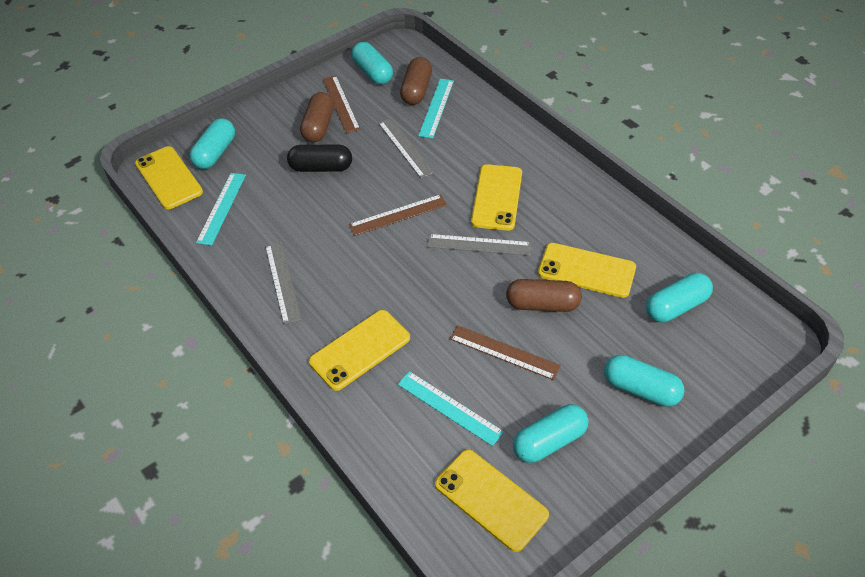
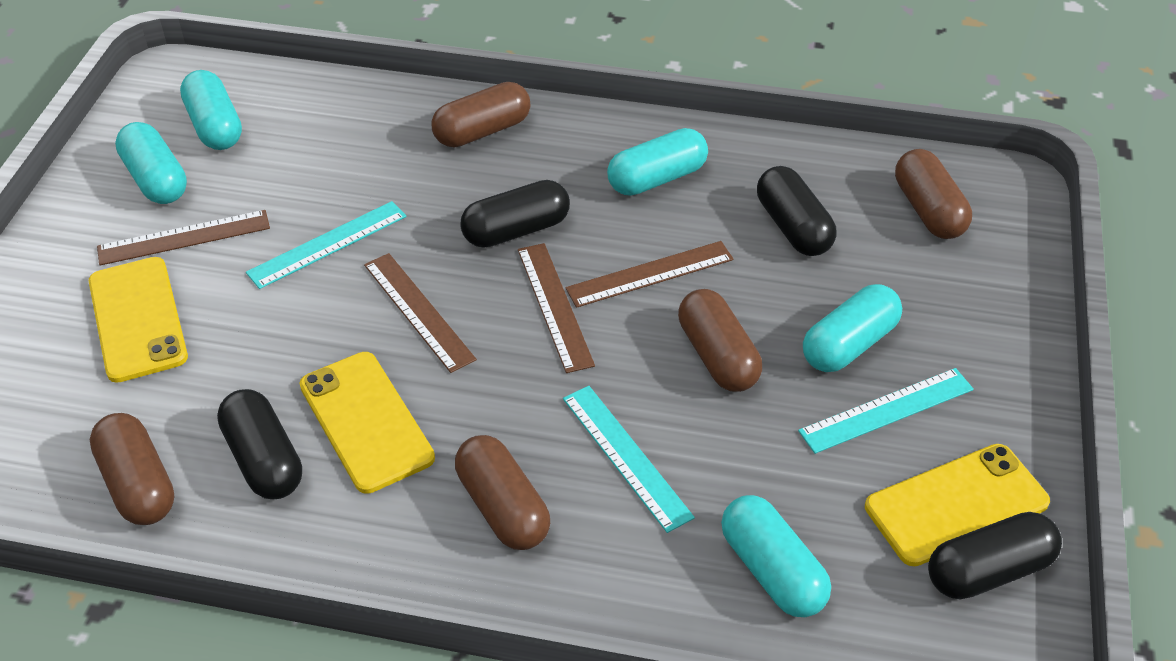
black capsule: [287,144,352,172] = 1 -> [217,389,302,499] [460,180,570,248] [757,166,837,256] [928,512,1062,599] = 4
brown capsule: [300,92,334,142] [400,57,432,105] [506,279,582,312] = 3 -> [90,413,174,525] [432,82,530,147] [455,435,550,550] [678,289,762,392] [895,149,972,239] = 5
brown ruler: [322,75,360,133] [349,194,447,236] [450,325,561,380] = 3 -> [97,210,270,266] [364,253,477,373] [518,243,595,373] [566,241,734,308] = 4
grey ruler: [265,242,301,324] [378,118,435,178] [427,234,531,256] = 3 -> none = 0
yellow phone: [135,146,203,209] [309,310,410,391] [435,449,549,552] [471,164,522,231] [538,243,636,298] = 5 -> [89,257,188,383] [300,352,435,494] [865,444,1050,566] = 3

